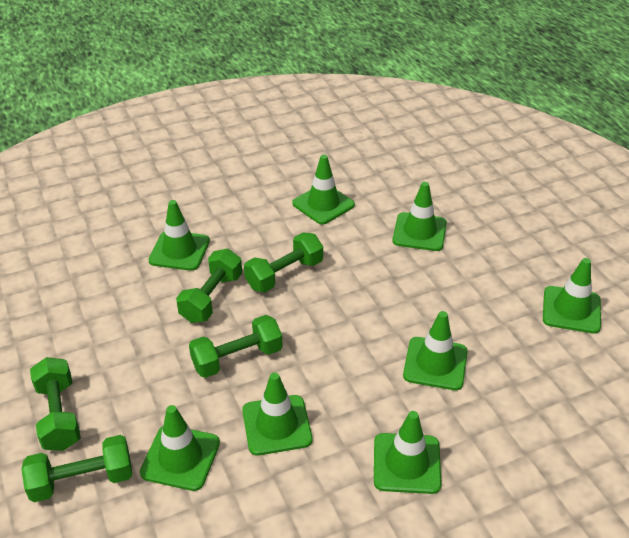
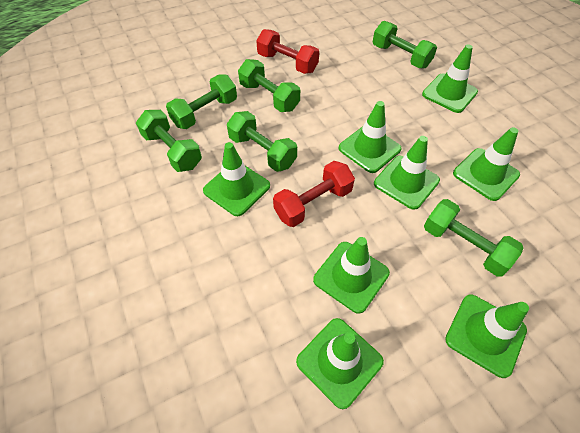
green dumbbell: [22,435,132,502] [30,357,81,451] [176,249,242,323] [189,315,283,378] [244,232,323,293] = 5 -> [136,110,202,172] [166,74,237,129] [227,111,297,172] [238,59,300,112] [373,21,437,69] [424,199,523,277] = 6
red dumbbell: none = 0 -> [256,29,319,74] [273,161,355,227] = 2

